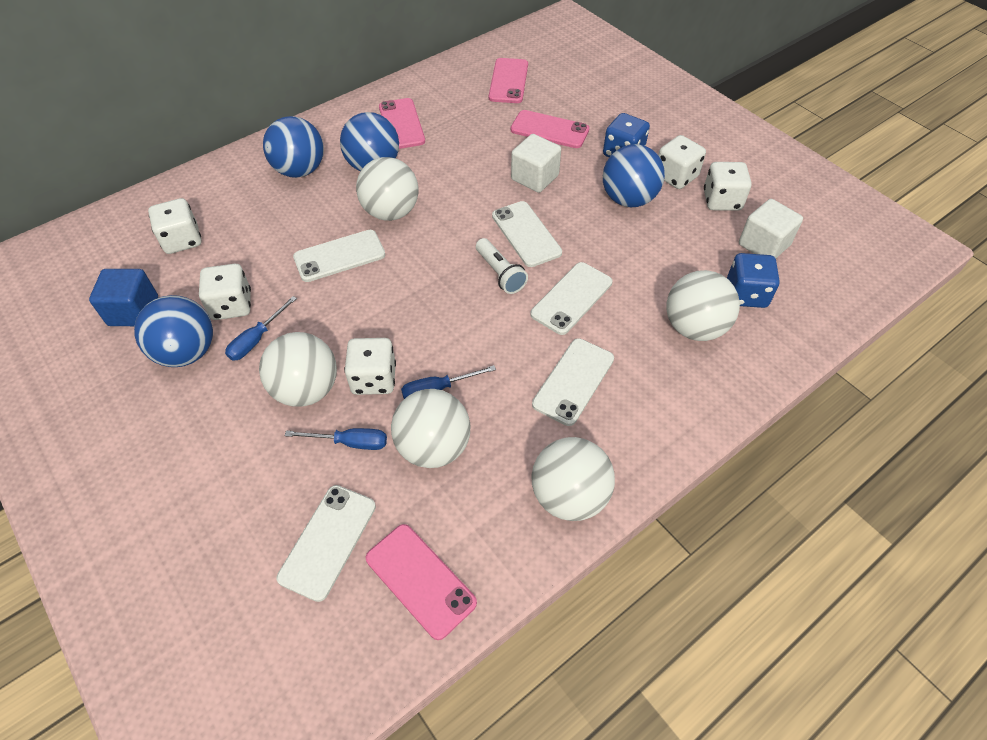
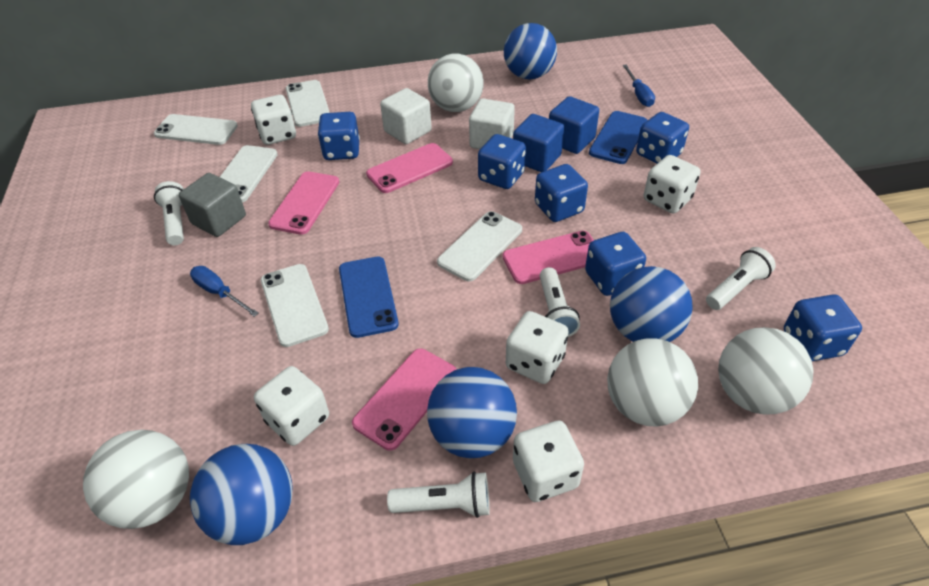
blue cube: [89,269,158,326] = 1 -> [513,114,564,172] [549,96,599,154] = 2
blue dice: [603,113,650,157] [727,253,780,308] = 2 -> [318,112,360,160] [478,134,526,189] [535,164,588,222] [585,232,646,296] [636,112,689,164] [784,294,862,361] = 6
blue phone: none = 0 -> [339,257,399,338] [589,111,648,164] = 2
blue screwdriver: [225,296,297,361] [285,428,387,450] [401,365,496,399] = 3 -> [190,266,259,317] [622,64,655,107] = 2
grey cube: none = 0 -> [179,173,246,237] = 1
white ball: [259,332,337,407] [356,157,418,221] [391,389,470,468] [531,437,615,521] [666,270,740,341] = 5 -> [83,430,189,529] [428,53,484,112] [607,338,698,427] [718,327,814,415] = 4
white flashlight: [476,238,528,294] = 1 -> [154,181,184,245] [387,472,490,518] [540,267,580,337] [706,247,776,310] = 4

